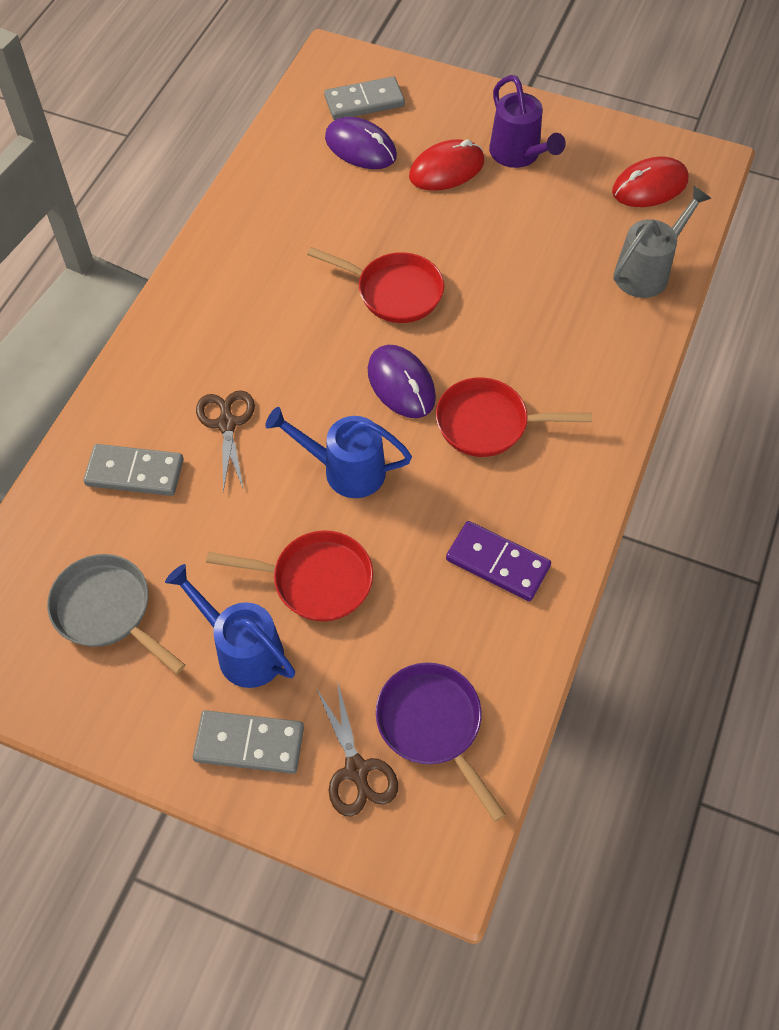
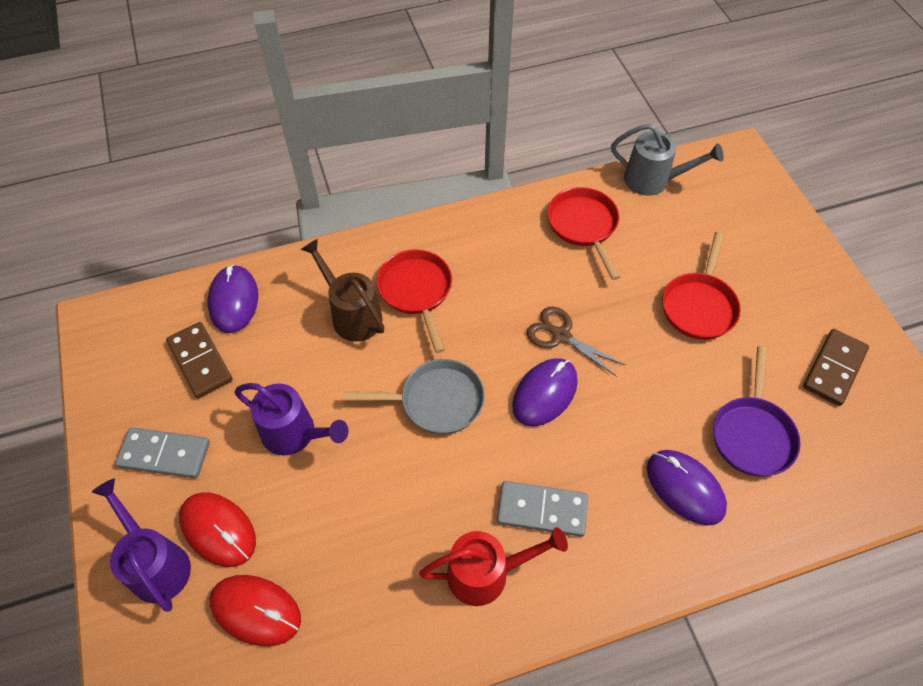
blue watering can: [165,564,295,688] [265,407,412,498] = 2 -> none = 0
brown domino: none = 0 -> [166,322,233,398] [803,329,869,406] = 2
brown scissors: [196,390,255,492] [316,681,398,817] = 2 -> [527,306,625,377] = 1
brown watering can: none = 0 -> [301,239,384,341] = 1
grey domino: [84,444,184,496] [193,710,304,774] [324,77,405,120] = 3 -> [115,427,210,478] [497,481,588,537] = 2
purple domino: [446,521,551,601] = 1 -> none = 0
purple mouse: [325,117,397,169] [368,345,436,418] = 2 -> [208,264,258,333] [512,358,578,427] [647,450,727,525] = 3
purple watering can: [489,75,566,168] = 1 -> [92,478,191,612] [235,383,349,455] = 2
red watering can: none = 0 -> [419,527,568,606] = 1

